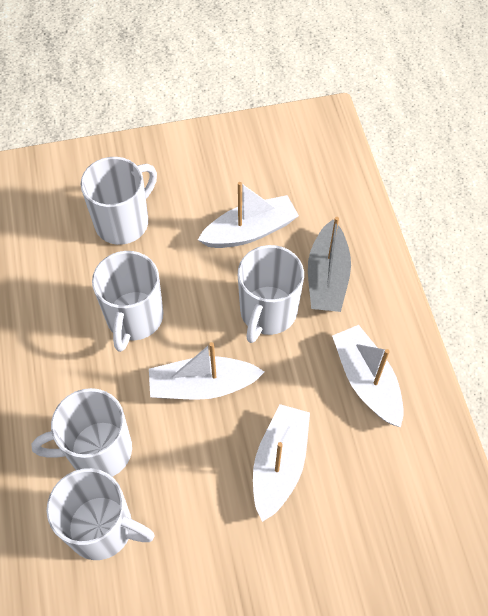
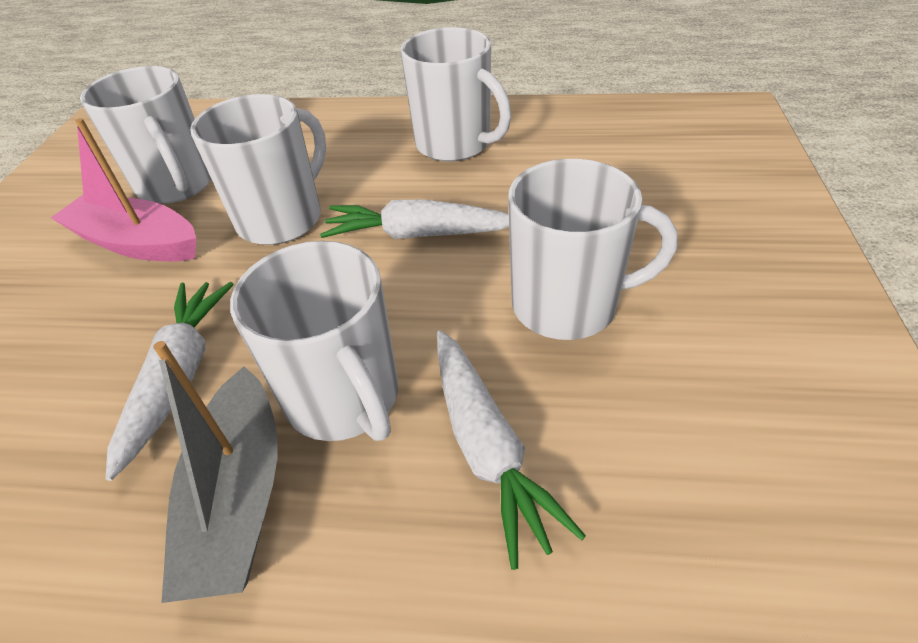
pink boat: none = 0 -> [51,118,196,262] = 1
white boat: [149,342,264,400] [198,182,299,248] [253,404,310,522] [332,325,404,427] = 4 -> none = 0
white carrot: none = 0 -> [106,282,233,481] [320,199,509,239] [437,330,586,570] = 3

